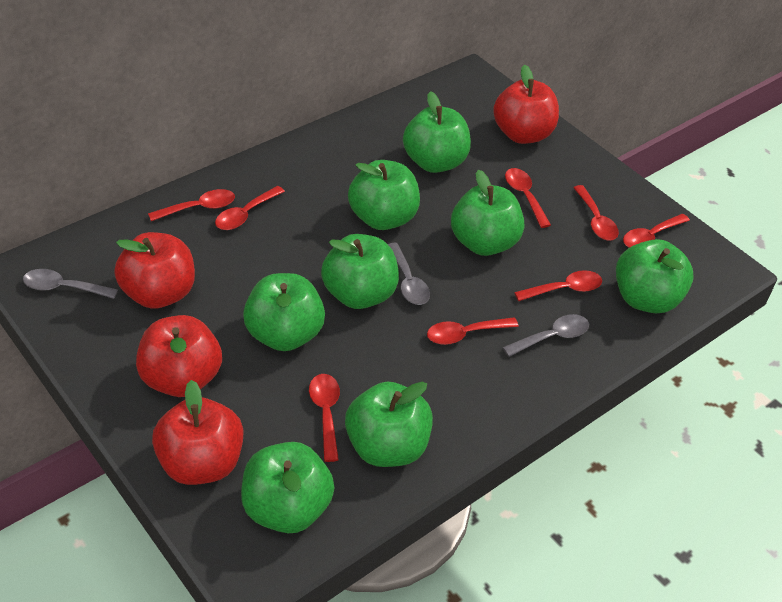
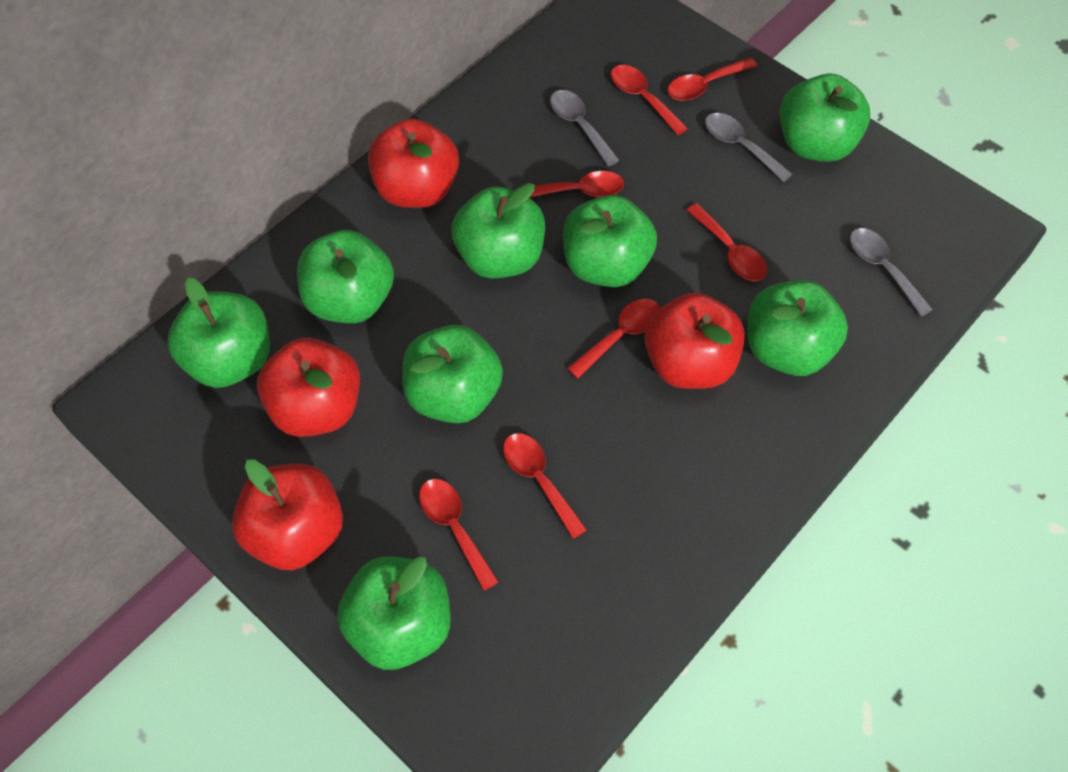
red spoon: [148,189,235,221] [215,186,285,230] [309,374,340,462] [427,317,518,345] [505,168,551,228] [514,270,602,301] [573,185,619,240] [623,214,690,248] = 8 -> [419,479,499,591] [503,433,587,539] [516,171,624,197] [567,299,660,379] [611,65,688,135] [668,57,757,101] [686,203,767,281] = 7

